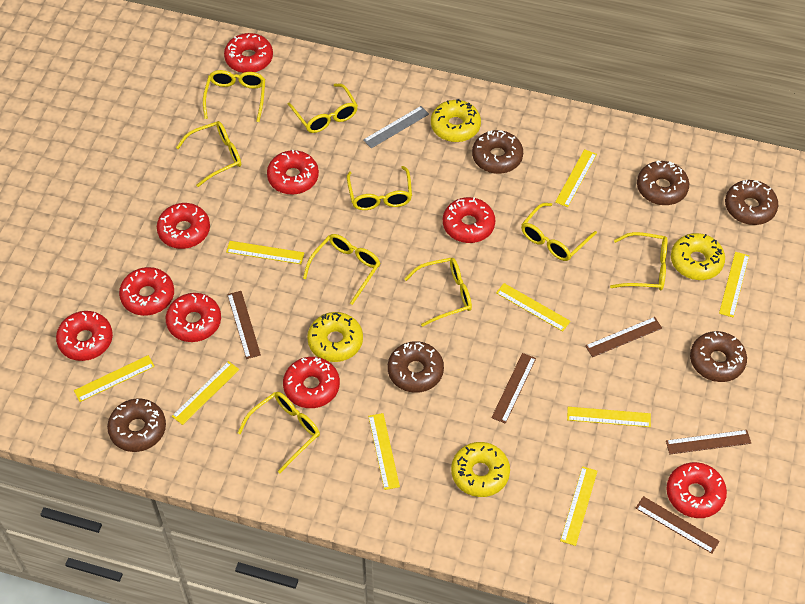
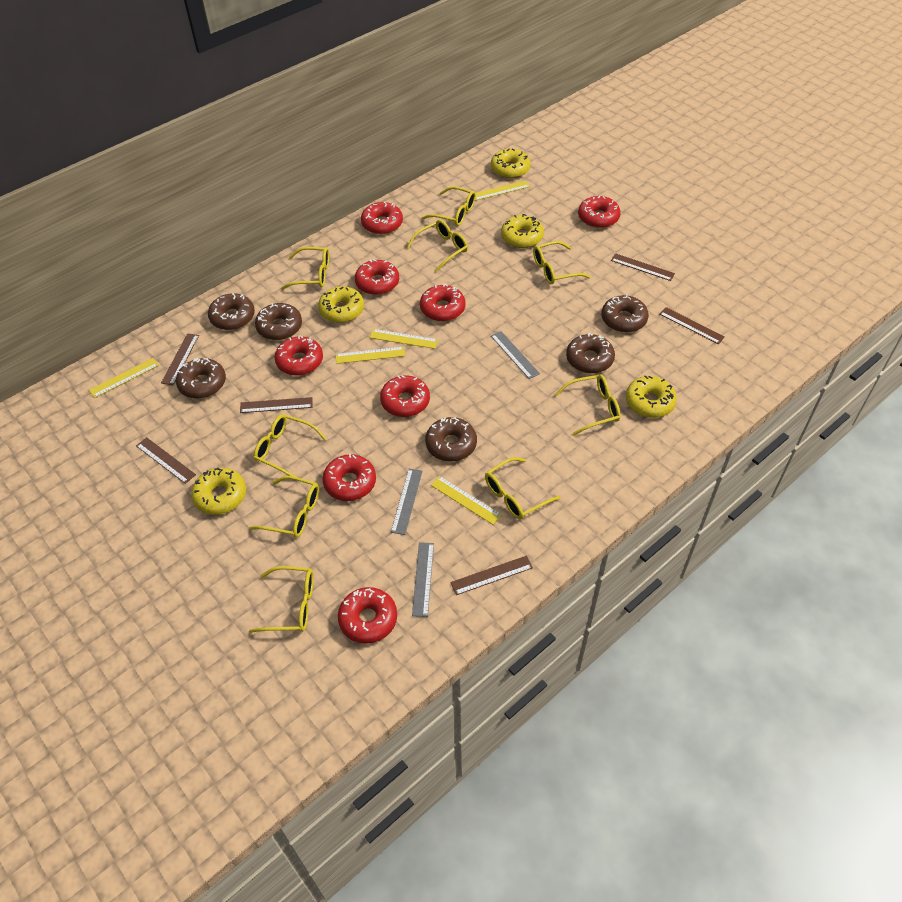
brown ruler: [227,291,261,359] [491,353,536,424] [585,317,662,357] [635,496,720,554] [666,430,751,454] = 5 -> [136,437,196,484] [161,333,199,385] [240,397,313,413] [450,556,533,595] [611,253,675,281] [660,307,725,344] = 6
grey ruler: [363,106,429,148] = 1 -> [391,469,422,535] [412,542,434,617] [491,331,540,379] = 3
red donut: [56,311,113,361] [119,267,174,316] [157,203,210,249] [166,293,221,342] [224,33,273,73] [267,150,319,195] [283,357,340,408] [443,197,495,243] [666,462,727,518] = 9 -> [275,335,323,376] [322,454,376,501] [338,587,397,644] [355,259,399,295] [361,202,403,234] [380,375,430,417] [420,284,466,321] [578,196,620,228] = 8
yellow donut: [307,312,363,362] [431,99,481,142] [451,442,510,497] [671,233,725,280] = 4 -> [191,467,246,515] [318,286,364,323] [491,148,531,178] [501,214,544,248] [626,376,677,418] = 5
yellow ruler: [74,355,155,402] [172,361,239,425] [226,241,304,264] [368,413,400,490] [496,283,571,332] [555,149,597,207] [560,466,597,546] [567,407,651,427] [719,252,749,317] = 9 -> [89,358,159,398] [335,347,405,364] [369,329,438,349] [431,476,502,525] [475,180,530,201] = 5

